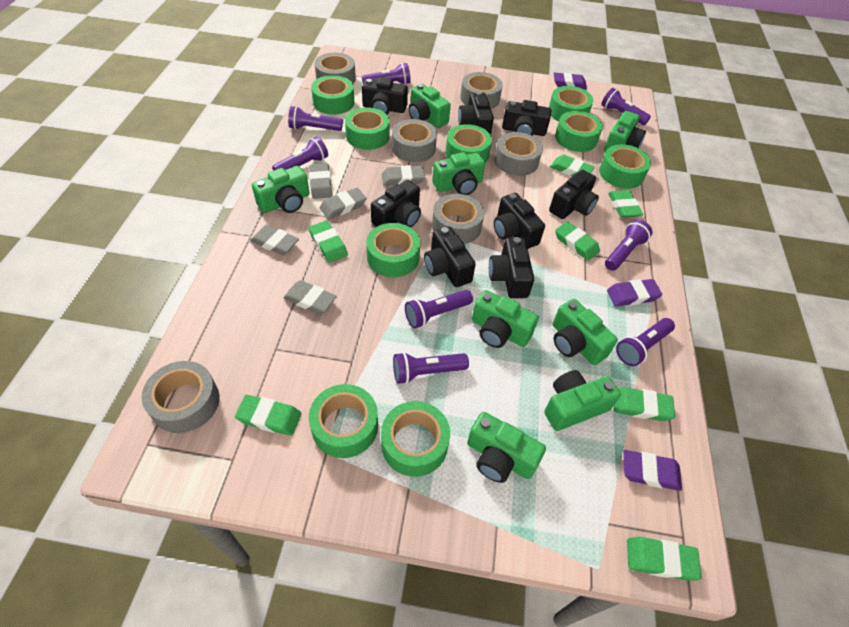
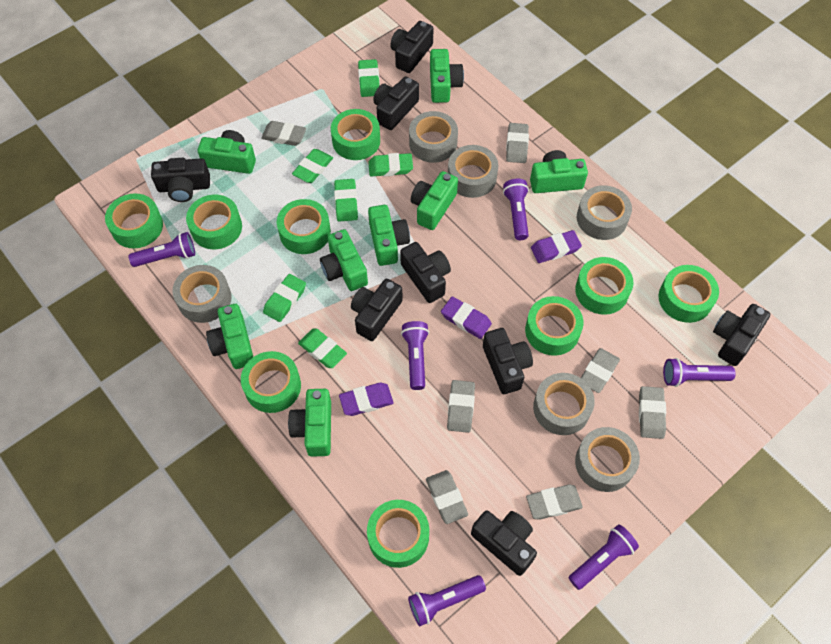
green eraser: [235,395,302,436] [309,221,348,263] [550,155,595,176] [555,222,600,261] [608,190,643,217] [614,387,675,421] [627,537,702,581] = 7 -> [263,274,306,322] [292,149,333,183] [298,328,347,368] [334,179,358,222] [358,59,380,97] [369,153,413,176] = 6
grey eraser: [250,225,299,255] [283,280,337,314] [309,163,332,199] [320,188,366,219] [382,165,425,186] = 5 -> [261,121,306,146] [426,470,468,524] [447,380,475,433] [506,123,529,163] [526,484,583,520] [581,348,620,393] [639,386,666,439] = 7
purple flashlight: [272,137,328,171] [288,106,343,131] [362,63,411,85] [393,352,469,384] [405,290,473,328] [601,88,651,125] [605,220,652,271] [616,318,675,366] = 8 -> [128,232,195,267] [401,321,429,390] [408,575,486,626] [503,179,529,240] [569,524,639,590] [663,358,736,387] = 6

